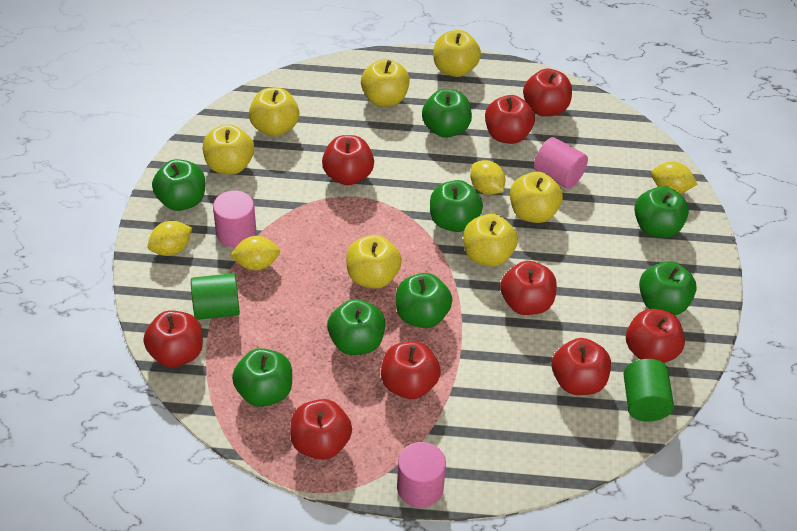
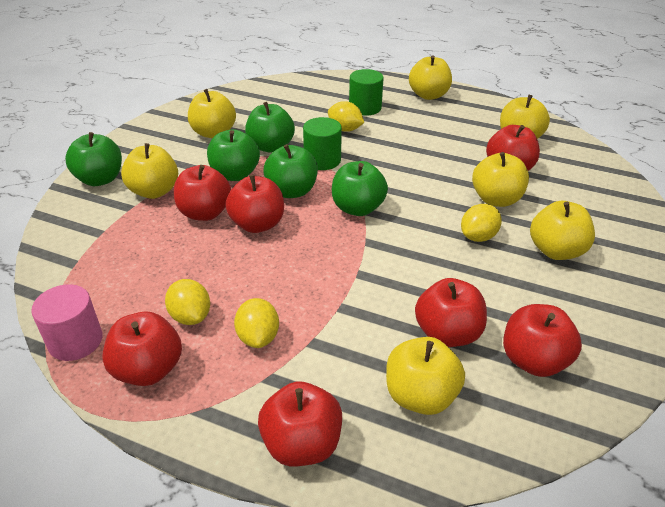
green apple: [152,159,205,211] [232,348,292,407] [327,299,385,355] [396,273,452,328] [422,89,472,138] [430,180,483,232] [634,186,689,238] [639,261,697,315] = 8 -> [65,132,122,186] [207,129,260,181] [245,102,295,153] [263,144,318,198] [332,161,388,216] = 5
pink cylinder: [213,190,256,247] [397,442,446,508] [534,137,588,189] = 3 -> [31,284,103,361] = 1
red apple: [143,310,203,368] [290,399,352,460] [322,135,374,185] [381,341,441,399] [485,95,535,144] [500,261,557,315] [523,69,572,117] [552,338,611,395] [626,309,685,363] = 9 -> [102,311,182,386] [174,165,231,221] [225,175,284,233] [258,381,342,466] [415,278,487,347] [486,125,540,171] [503,304,582,377] = 7

